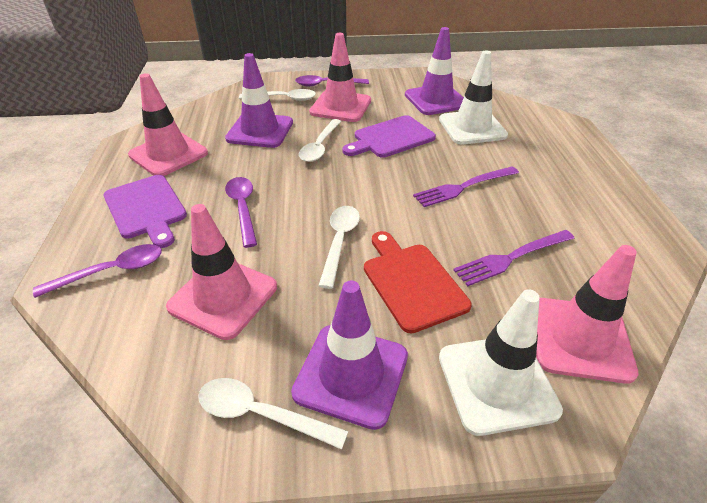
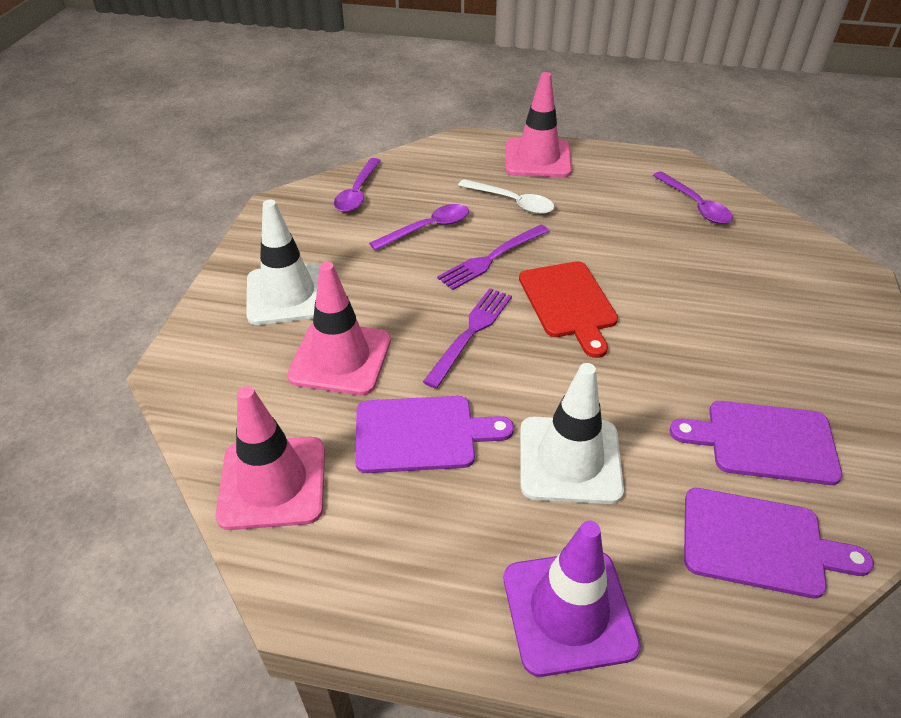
pink traffic cone: [128,73,208,176] [166,204,277,340] [309,33,371,122] [536,245,638,384] = 4 -> [215,386,325,530] [287,262,391,395] [505,72,572,177] = 3
purple cutting board: [103,175,187,248] [343,115,436,158] = 2 -> [355,396,514,473] [669,401,842,485] [684,488,874,599] = 3
purple traffic cone: [225,53,293,148] [291,281,408,430] [405,27,464,115] = 3 -> [504,521,641,677] = 1
white spoon: [198,378,348,450] [239,89,316,101] [299,119,342,162] [319,206,360,289] = 4 -> [458,179,554,214] = 1

